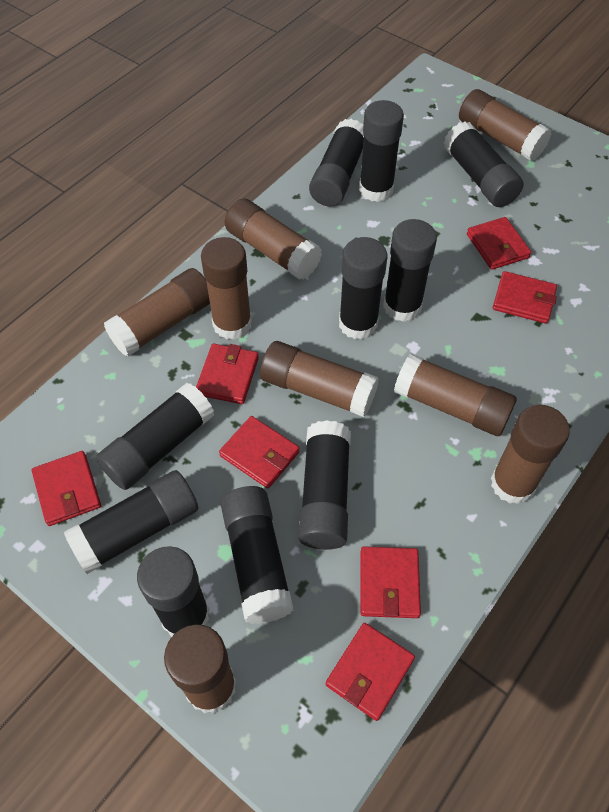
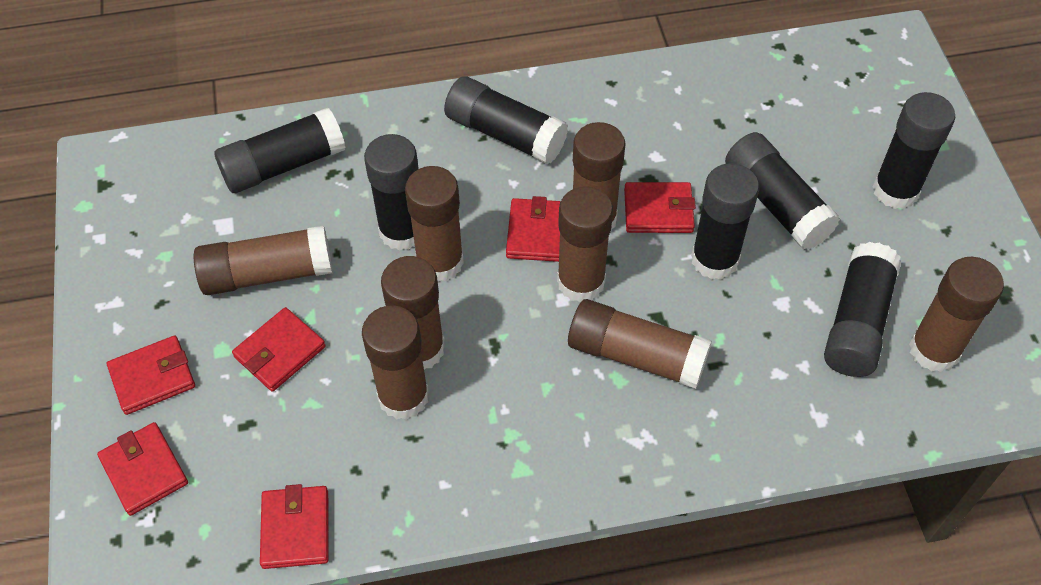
black glue stick: [64,470,198,574] [96,383,214,490] [137,546,210,637] [220,486,294,624] [298,420,351,550] [309,119,364,206] [339,237,387,340] [359,100,404,202] [383,219,437,322] [444,121,523,207] = 10 -> [214,108,346,193] [364,134,419,250] [444,76,568,164] [691,163,759,280] [725,132,840,250] [824,242,901,377] [873,92,955,209] = 7
red wallet: [32,451,101,526] [196,344,259,404] [219,416,300,489] [326,623,415,721] [361,546,421,618] [467,217,531,270] [493,271,557,324] = 7 -> [97,422,188,516] [107,336,195,415] [232,307,326,392] [260,484,329,569] [506,196,561,262] [624,182,696,233] = 6

